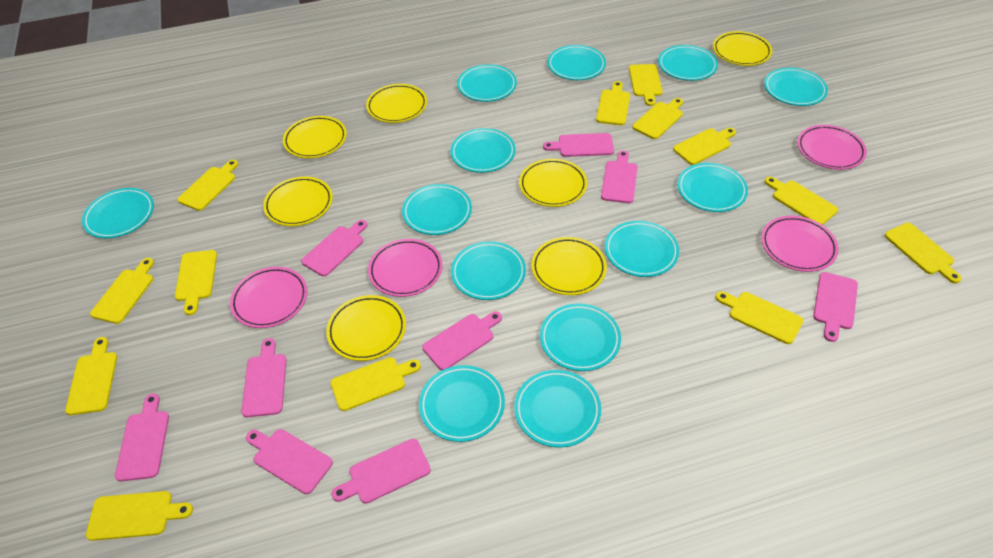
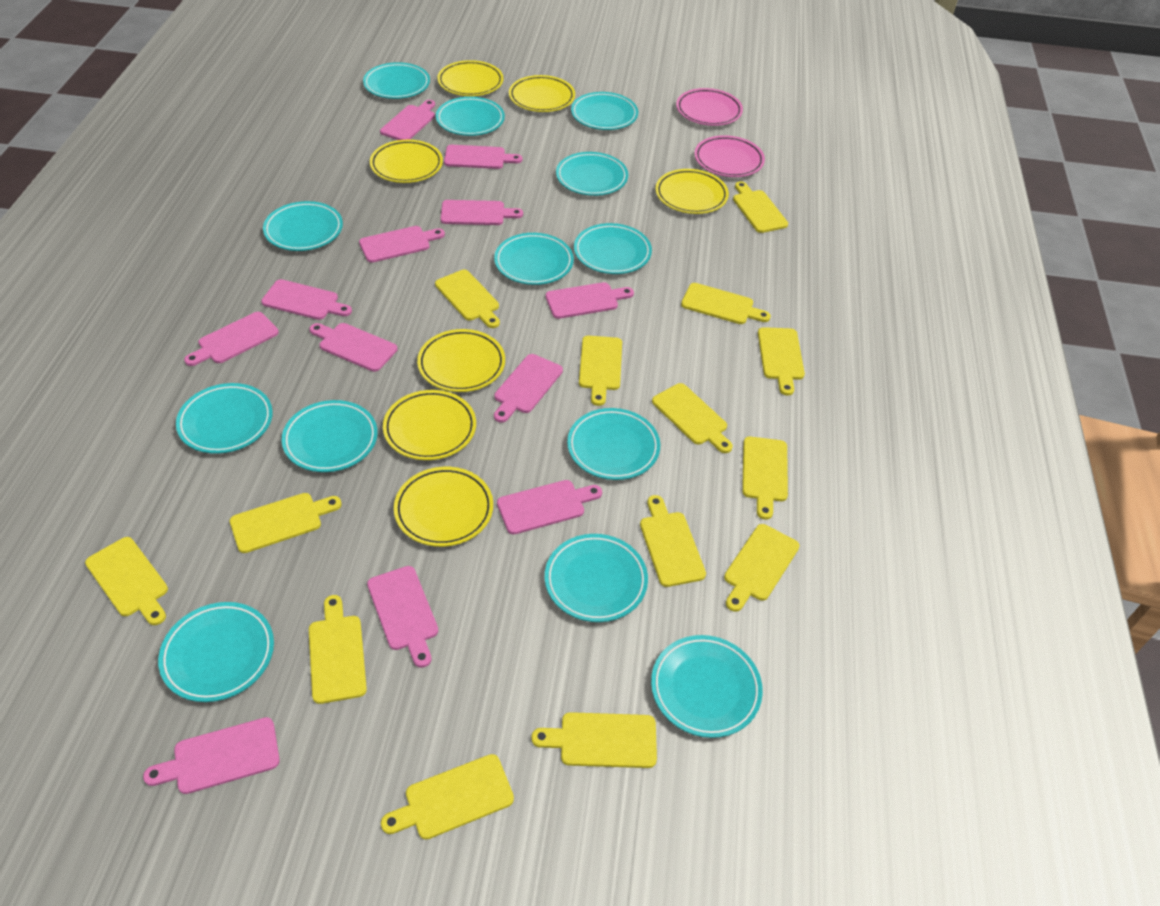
pink cutting board: [115,393,169,482] [241,338,287,417] [246,429,333,494] [301,220,367,276] [331,439,431,504] [422,311,502,370] [543,133,614,157] [601,151,638,203] [813,272,858,342] = 9 -> [143,717,280,794] [184,312,279,366] [261,279,352,320] [309,323,397,372] [359,226,445,263] [367,566,438,668] [380,100,435,140] [440,200,523,225] [444,145,522,169] [494,354,563,423] [497,480,602,535] [545,282,634,319] = 12
pink plate: [230,267,308,328] [368,239,443,297] [761,216,839,272] [797,125,867,170] = 4 -> [676,88,743,126] [694,135,765,177] = 2
yellow cutting board: [65,337,117,415] [86,491,193,541] [90,258,154,324] [175,250,217,315] [178,160,238,211] [330,357,421,411] [596,81,630,125] [629,64,663,106] [632,98,683,139] [673,128,736,165] [715,291,804,344] [765,177,838,225] [885,223,962,283] = 13 -> [85,537,168,625] [230,493,342,553] [309,595,367,704] [381,754,514,840] [435,270,500,328] [532,712,657,768] [579,336,622,406] [640,495,706,587] [652,383,733,453] [681,283,771,324] [724,524,800,612] [733,181,788,233] [742,437,788,520] [758,327,805,396] = 14

